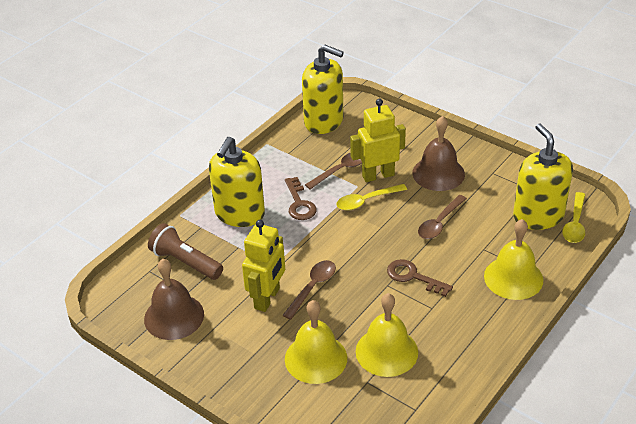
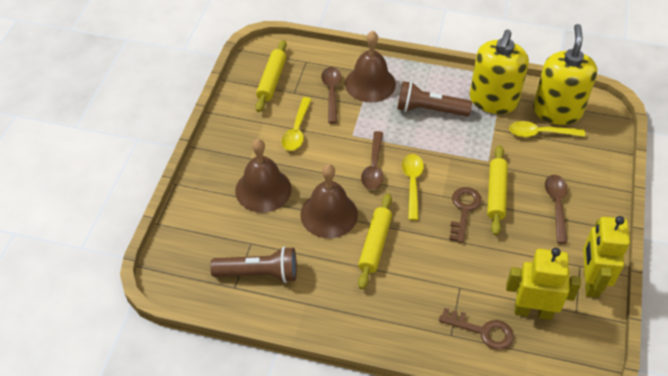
brown bell: [144,259,204,340] [412,116,465,191] = 2 -> [235,139,292,213] [300,164,358,238] [345,31,396,102] = 3
brown flashlight: [148,223,223,280] = 1 -> [210,247,297,283] [397,81,472,116] = 2
yellow bell: [285,300,347,384] [356,293,418,377] [484,219,543,300] = 3 -> none = 0
yellow rolling pin: none = 0 -> [256,40,287,112] [358,193,392,289] [487,145,508,235] = 3
yellow soap dispenser: [209,137,265,227] [302,45,344,134] [513,124,573,230] = 3 -> [469,30,529,114] [533,24,597,125] = 2
yellow spoon: [336,184,407,211] [562,192,585,243] = 2 -> [282,97,312,151] [402,154,424,220] [509,121,585,137] = 3

